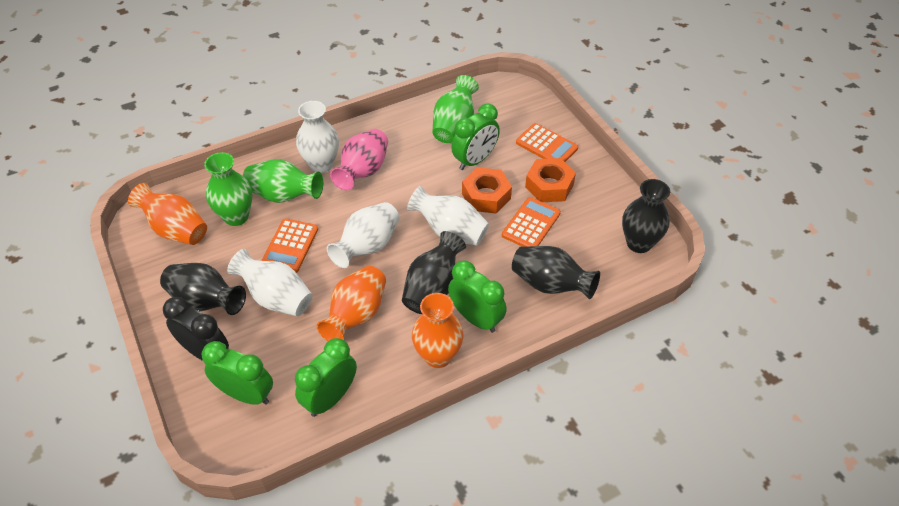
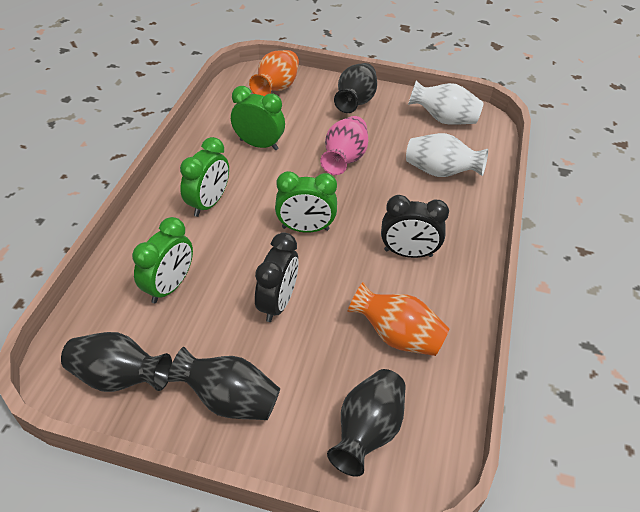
black clock: [163,297,229,361] = 1 -> [255,233,299,322] [381,195,449,258] = 2
green vase: [204,152,252,226] [243,159,323,203] [433,75,479,143] = 3 -> none = 0
orange calculator: [261,219,318,273] [502,197,561,247] [516,123,578,162] = 3 -> none = 0
orange nut: [462,167,512,213] [525,158,576,202] = 2 -> none = 0
orange vase: [128,183,207,245] [317,266,386,341] [412,293,464,368] = 3 -> [249,50,299,96] [347,282,450,356] = 2
white vase: [227,249,313,316] [296,101,339,173] [327,202,399,268] [407,186,489,246] = 4 -> [406,133,488,177] [408,80,484,125] = 2

